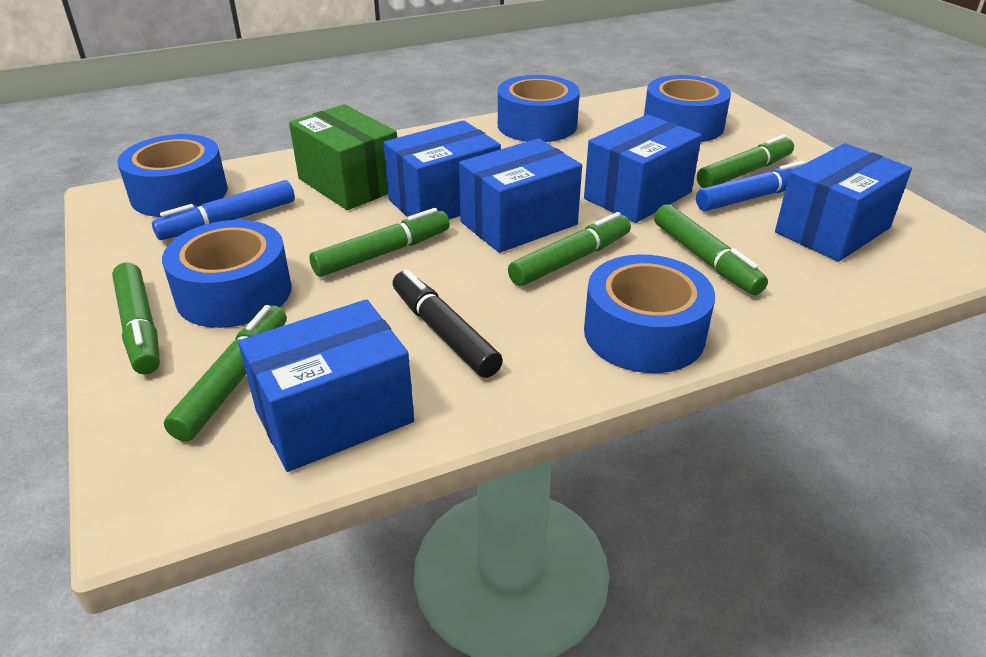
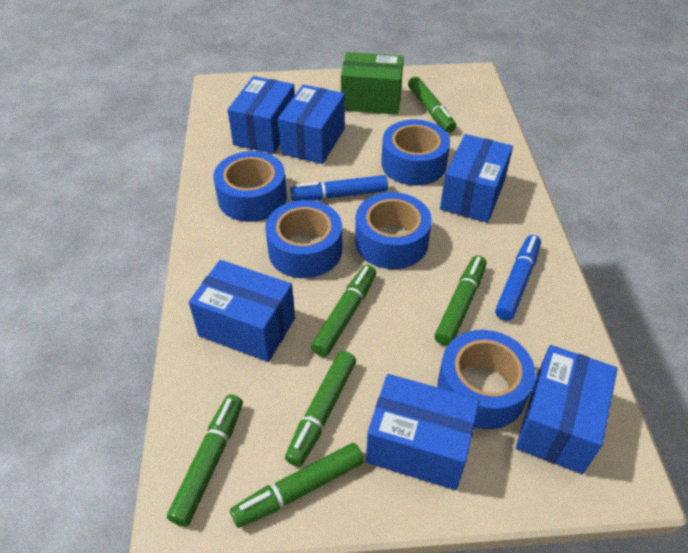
black marker: [393,269,503,378] = 1 -> none = 0
blue box: [238,299,414,472] [383,120,501,219] [459,138,582,253] [584,114,702,223] [775,143,912,262] = 5 -> [189,260,295,362] [228,76,295,154] [278,85,345,164] [366,374,479,490] [440,134,513,223] [516,345,617,474] = 6

